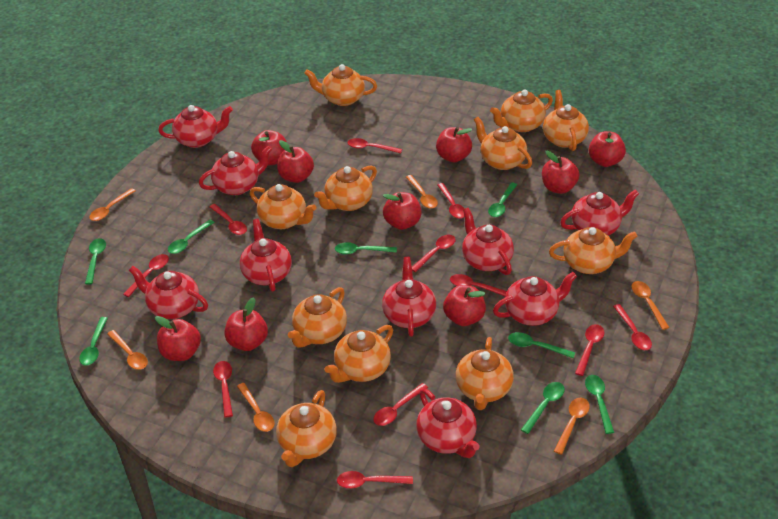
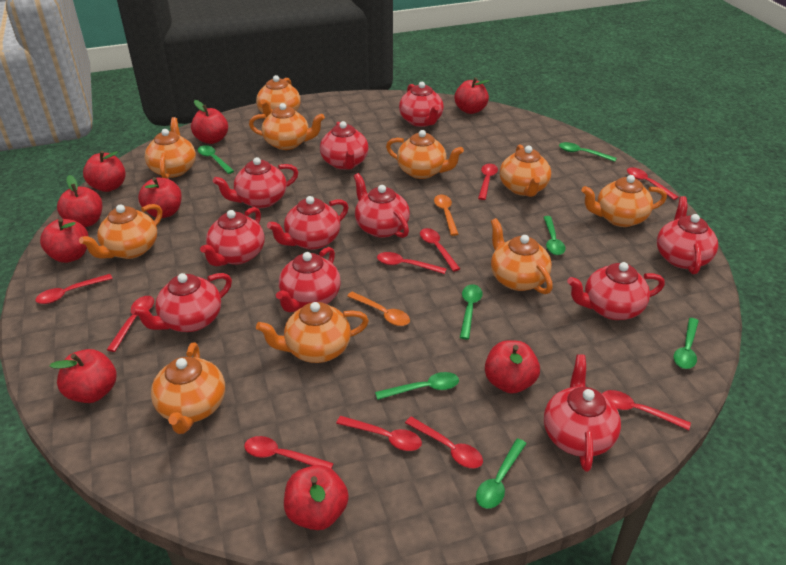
green spoon: [79,317,108,366] [85,238,106,284] [168,220,215,254] [335,242,397,255] [488,182,517,217] [508,332,575,359] [521,382,565,434] [585,375,614,434] = 8 -> [198,145,234,174] [375,372,459,400] [460,284,482,339] [476,438,527,509] [544,216,566,255] [559,142,617,162] [674,318,699,369] = 7
orange spoon: [89,188,135,221] [107,330,148,370] [237,383,275,432] [406,175,438,209] [554,398,589,455] [631,281,670,330] = 6 -> [347,292,410,326] [434,195,458,236] = 2
orange teapot: [250,184,317,229] [276,390,337,467] [288,287,347,348] [304,64,377,106] [314,165,377,211] [325,325,393,383] [456,337,514,410] [474,117,532,170] [490,89,553,132] [543,90,589,151] [549,227,637,274] = 11 -> [79,204,162,259] [145,117,196,179] [151,343,225,434] [249,103,325,150] [256,75,301,117] [256,302,369,363] [386,130,464,179] [491,218,553,294] [500,145,551,197] [581,175,667,227] = 10
red spoon: [123,254,169,297] [209,204,247,235] [213,361,233,418] [337,471,413,488] [347,138,402,153] [373,383,428,426] [412,235,456,272] [437,183,465,219] [450,274,507,296] [575,324,604,376] [613,304,652,350] = 11 -> [36,274,113,304] [107,296,154,352] [244,436,334,469] [336,416,422,451] [377,252,446,274] [405,417,483,468] [420,228,460,272] [478,164,498,200] [602,390,691,430] [627,167,679,200] = 10
red teapot: [129,266,208,319] [158,105,233,148] [199,146,272,195] [240,219,292,292] [382,257,436,337] [416,388,480,458] [462,208,514,275] [493,272,577,326] [560,189,639,236] = 9 -> [131,273,232,332] [200,207,264,266] [213,157,298,208] [267,196,348,250] [276,247,341,313] [320,121,369,170] [354,173,410,238] [399,82,444,127] [544,354,621,472] [567,262,665,320] [657,196,718,274] = 11

